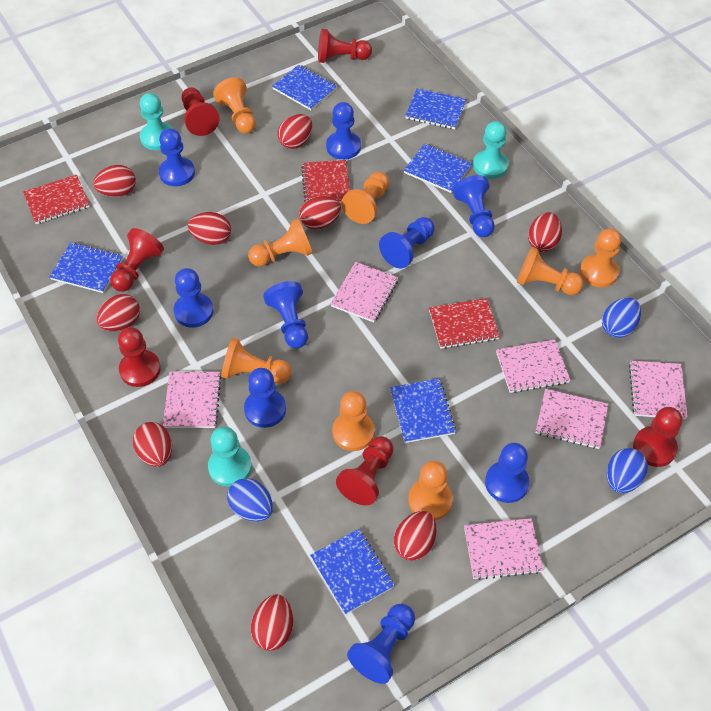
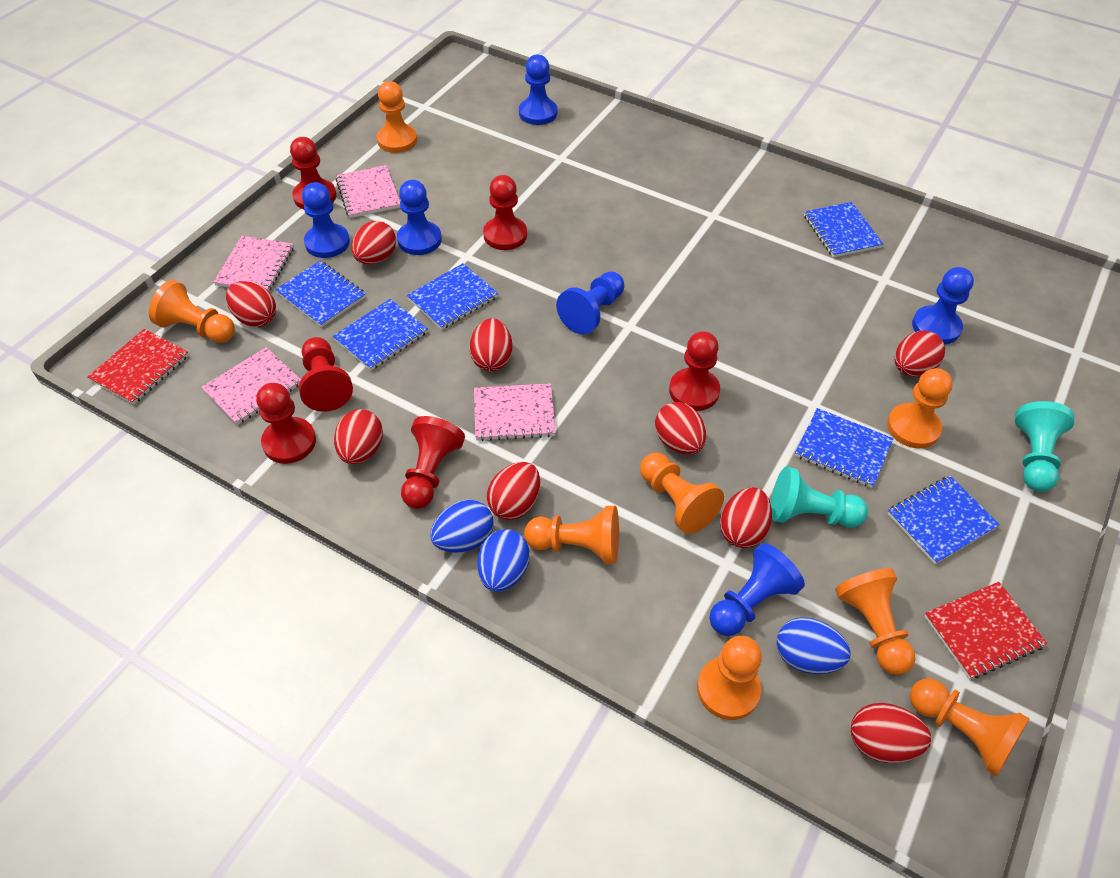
blue pawn: [159,128,195,186] [174,268,214,328] [244,368,286,428] [263,281,308,348] [326,102,361,160] [347,604,415,684] [379,217,434,268] [453,175,495,237] [485,443,530,503] = 9 -> [302,182,350,258] [397,180,442,255] [519,54,557,125] [556,271,624,334] [709,543,805,636] [912,267,974,345] = 6
pink notebook: [163,372,221,428] [331,262,398,322] [464,518,543,580] [496,340,571,393] [536,389,608,449] [629,361,688,419] = 6 -> [201,347,301,425] [213,236,294,291] [335,165,401,218] [474,383,556,441] = 4
red notebook: [23,175,90,224] [301,160,350,203] [429,298,500,349] = 3 -> [87,329,189,404] [924,582,1047,679] = 2
turquoise pawn: [140,93,173,150] [208,426,252,487] [473,121,509,179] = 3 -> [771,466,868,528] [1015,401,1074,492] = 2

